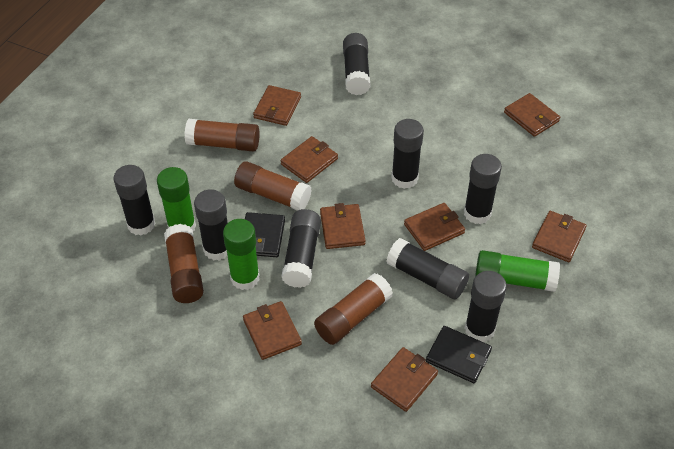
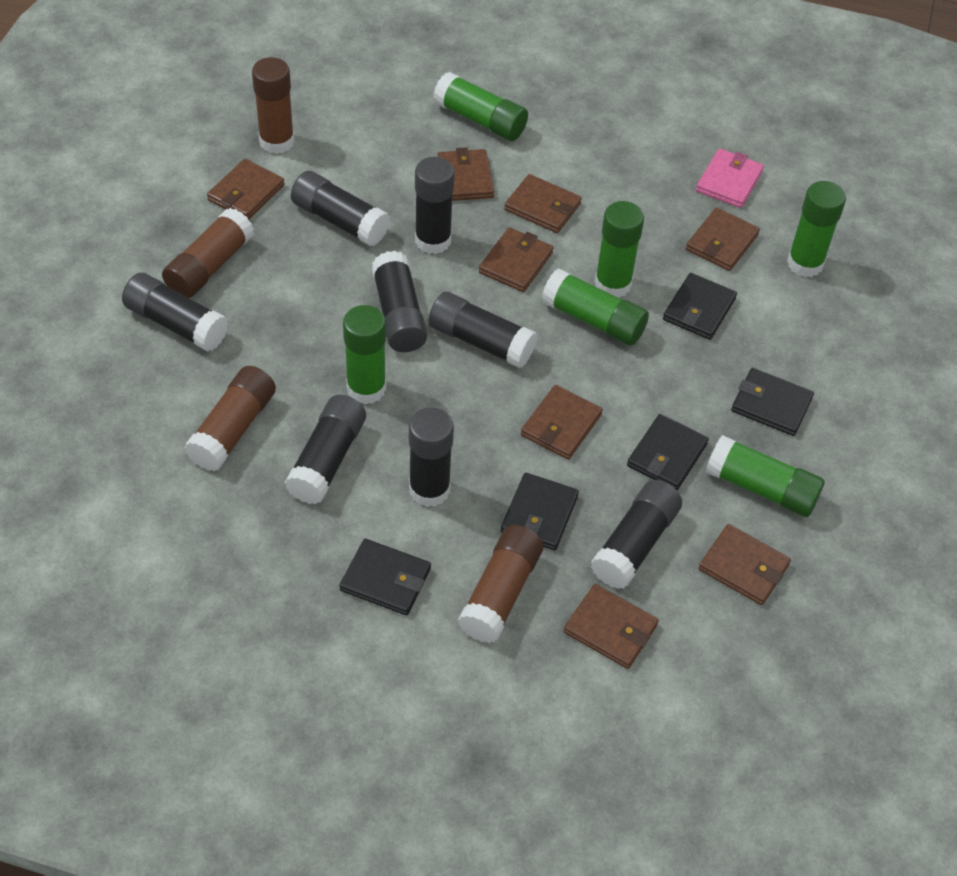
black wallet: [245,212,285,257] [426,326,492,383] = 2 -> [340,539,431,615] [501,473,579,550] [627,414,709,490] [663,273,737,340] [731,368,814,436] = 5
green glue stick: [157,167,196,231] [223,219,260,290] [475,250,560,292] = 3 -> [343,305,386,404] [433,72,528,141] [541,268,649,346] [595,201,644,298] [706,436,825,517] [787,181,846,277] = 6
pink wallet: none = 0 -> [696,149,764,208] = 1

